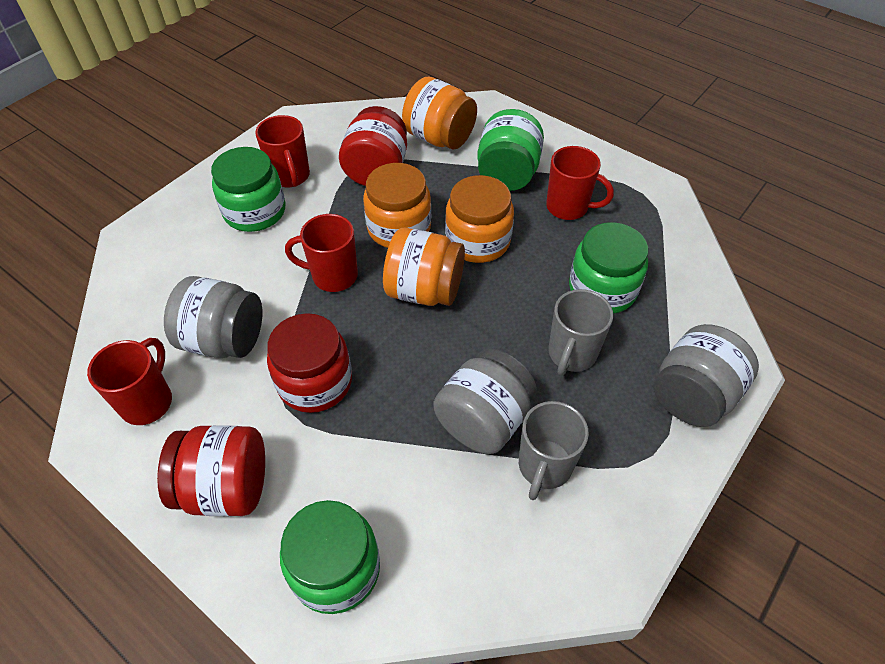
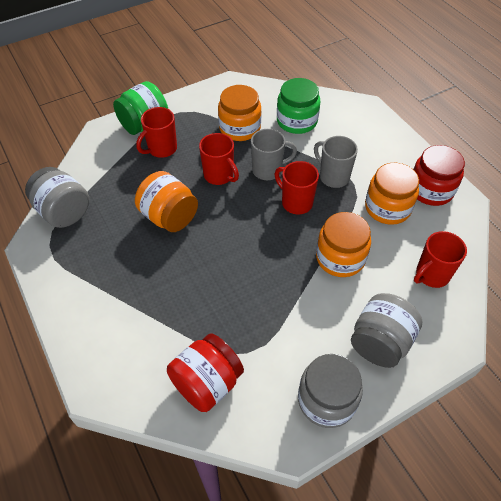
green jar: [211,147,285,232] [280,500,380,614] [477,109,544,191] [569,222,648,314] = 4 -> [113,81,168,135] [277,78,320,134] = 2
red jar: [157,425,265,517] [267,313,352,413] [339,106,407,186] = 3 -> [167,333,244,412] [413,145,465,206] = 2

